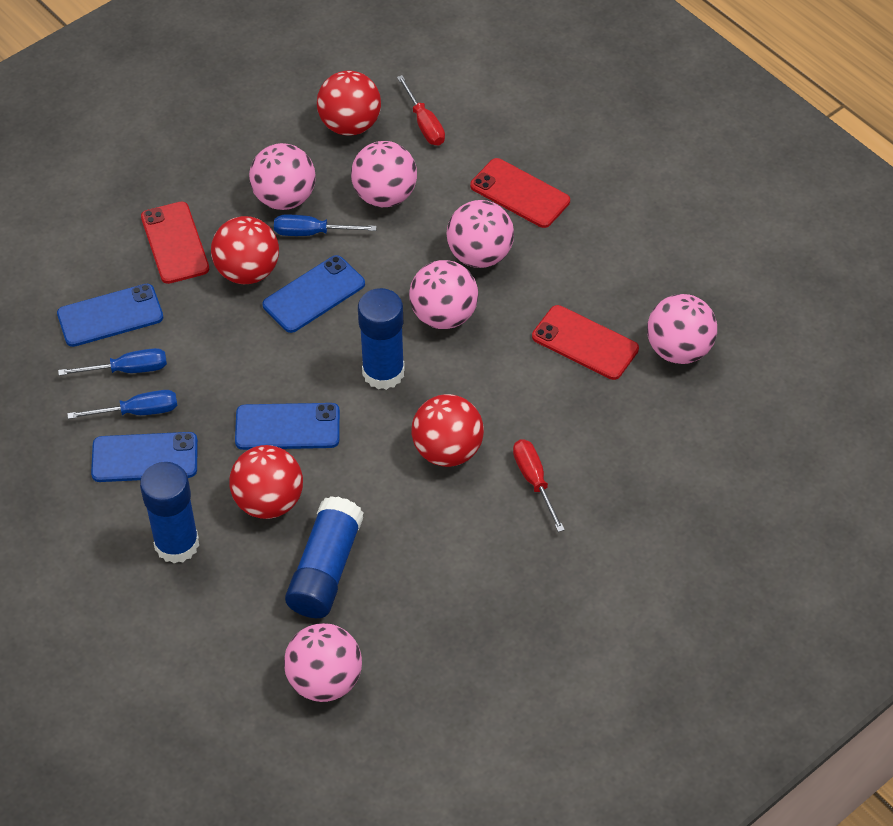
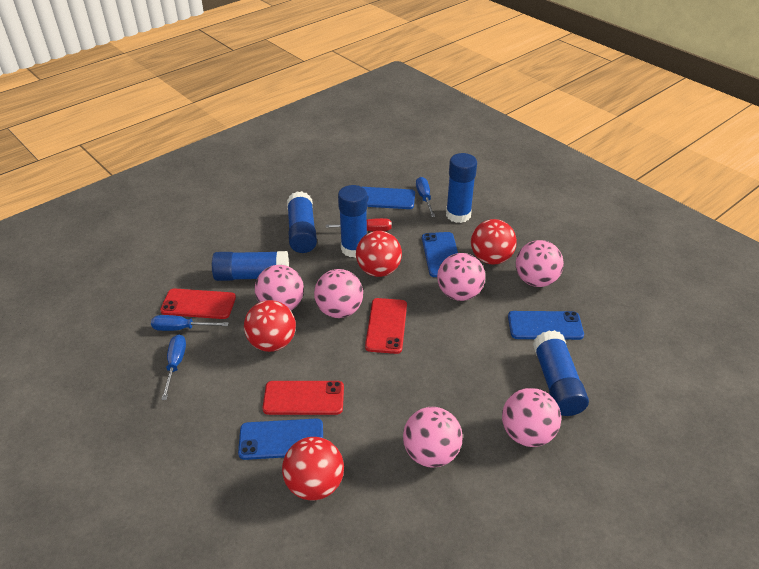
blue glue stick: [140,462,199,563] [285,496,364,618] [358,288,405,390] = 3 -> [212,251,289,281] [287,191,317,253] [338,185,367,258] [446,153,477,223] [533,330,589,416] = 5
red screwdriver: [397,75,445,146] [513,439,565,532] = 2 -> [326,218,392,231] = 1

